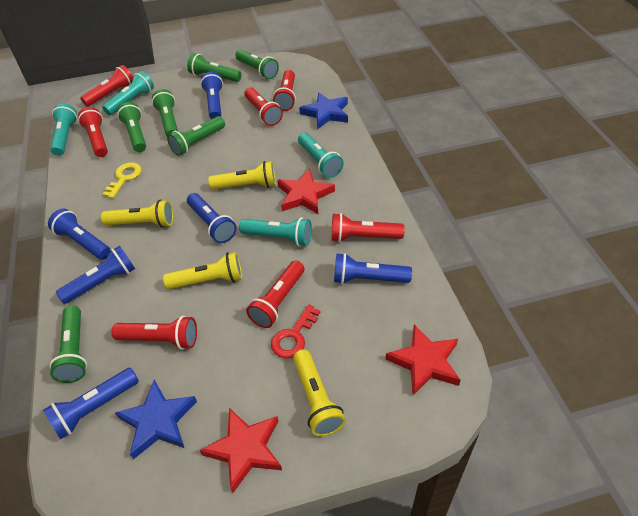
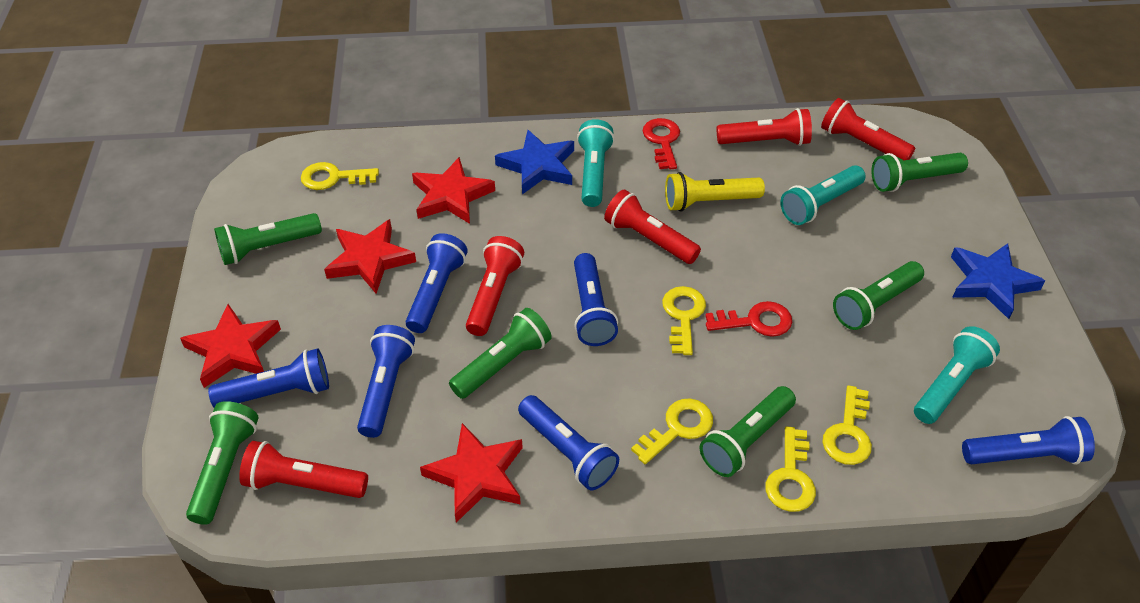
red flashlight: [78,107,108,157] [80,65,133,107] [111,316,197,350] [244,87,283,126] [246,261,305,328] [273,70,296,111] [331,213,405,242] = 7 -> [239,441,368,498] [466,236,524,336] [604,190,701,264] [717,108,812,146] [821,98,915,160] = 5
red key: [271,304,320,359] = 1 -> [643,118,680,170] [705,301,792,337] = 2
red star: [199,408,282,493] [277,168,335,214] [386,324,461,395] = 3 -> [180,304,281,388] [324,219,416,294] [412,157,495,224] [420,423,523,523] = 4
turquoise flashlight: [50,103,77,156] [102,71,154,115] [239,217,312,246] [298,133,344,178] = 4 -> [577,119,615,207] [780,165,866,225] [914,326,1000,424] = 3
yellow flashlight: [101,200,174,228] [163,252,242,289] [208,161,276,190] [293,350,346,437] = 4 -> [665,172,765,212] = 1
yellow key: [103,163,142,198] = 1 -> [301,162,379,190] [631,398,713,464] [662,286,706,355] [765,426,816,512] [822,385,872,465] = 5

